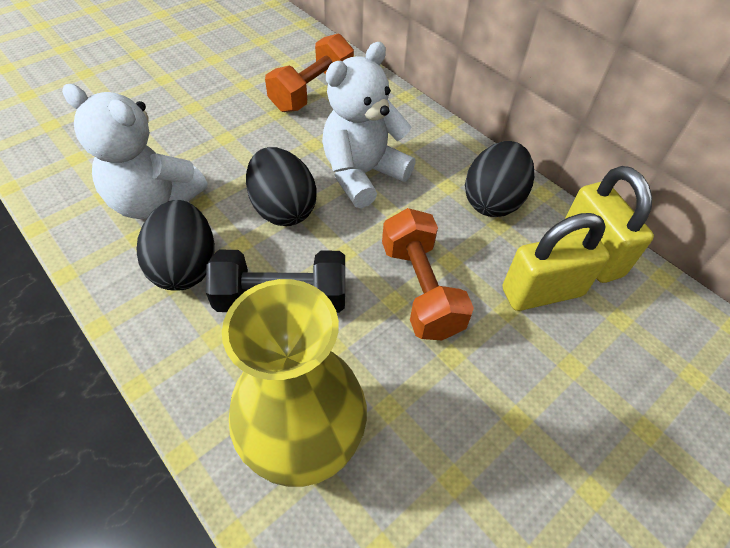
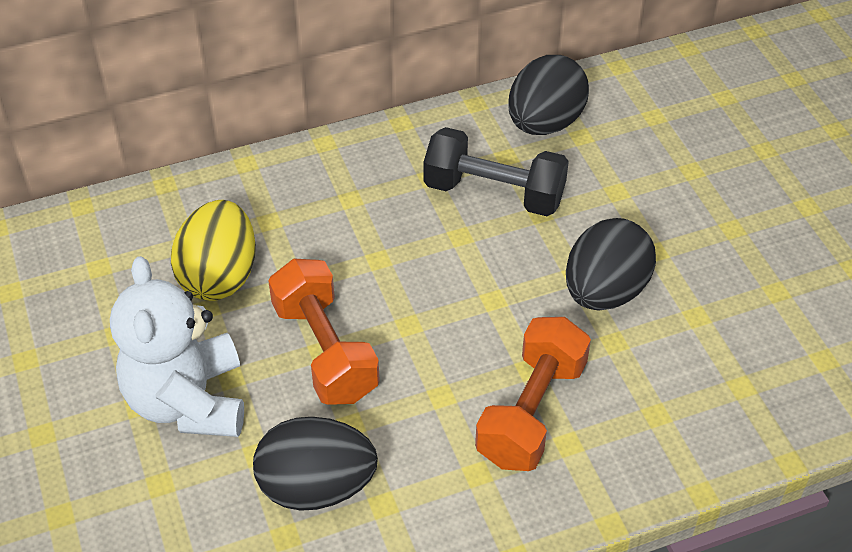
white teddy bear: [62,84,208,219] [322,42,416,208] = 2 -> [110,256,244,437] = 1
yellow egg: none = 0 -> [171,200,256,301] = 1
yellow padlock: [502,213,610,311] [565,166,654,283] = 2 -> none = 0
yellow vase: [222,279,367,487] = 1 -> none = 0

